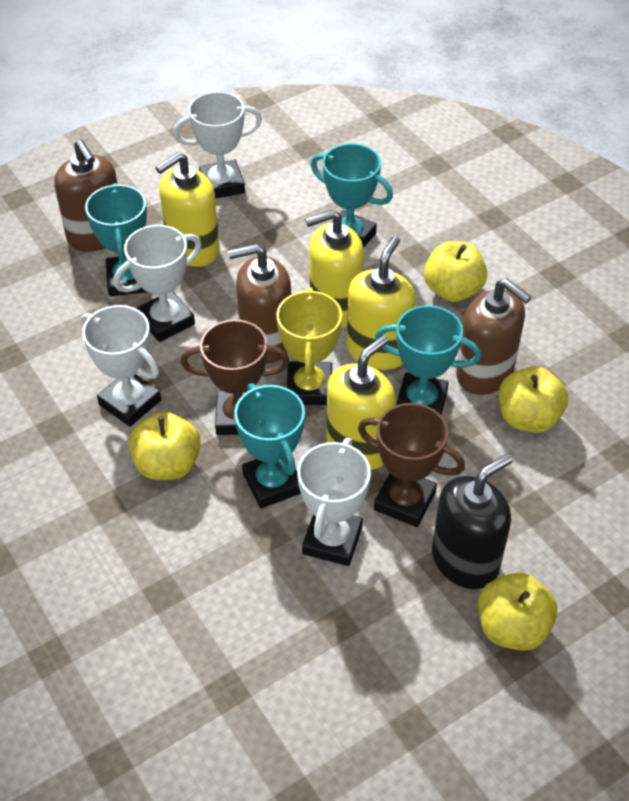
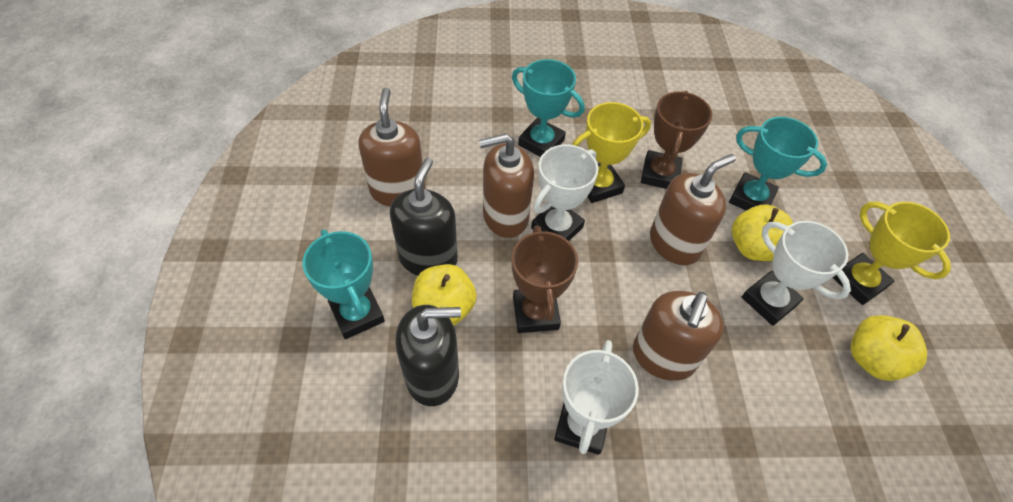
black soap dispenser: [432,454,513,589] = 1 -> [390,158,458,276] [395,305,461,406] = 2
brown soap dispenser: [54,139,117,252] [228,244,291,363] [456,279,532,395] = 3 -> [359,88,426,207] [479,133,534,238] [633,291,724,381] [650,154,736,265] = 4
turquoise trophy: [85,183,147,296] [234,383,305,508] [311,143,393,248] [375,305,481,415] = 4 -> [302,229,385,339] [512,59,585,157] [729,117,827,211] = 3
white trophy: [81,305,161,427] [113,225,202,342] [173,92,262,199] [297,438,371,566] = 4 -> [531,145,598,241] [554,340,639,455] [742,221,851,326] = 3
yellow apple: [129,412,201,480] [424,241,487,302] [478,573,557,651] [499,366,568,433] = 4 -> [412,264,477,326] [732,205,793,261] [851,315,927,381] = 3
yellow soap dispenser: [155,152,220,267] [305,209,364,328] [326,335,396,470] [347,236,416,370] = 4 -> none = 0
yellow trophy: [276,287,342,405] = 1 -> [572,102,651,203] [833,202,951,305] = 2

